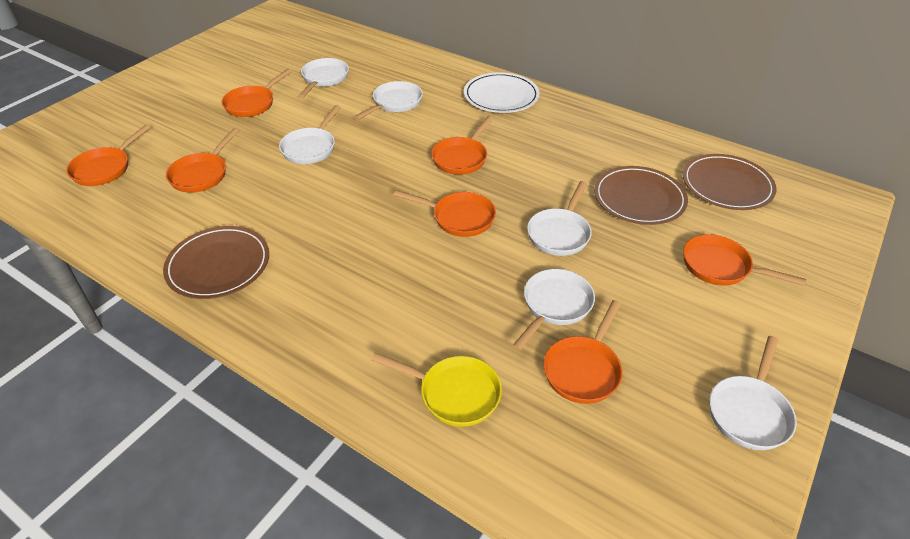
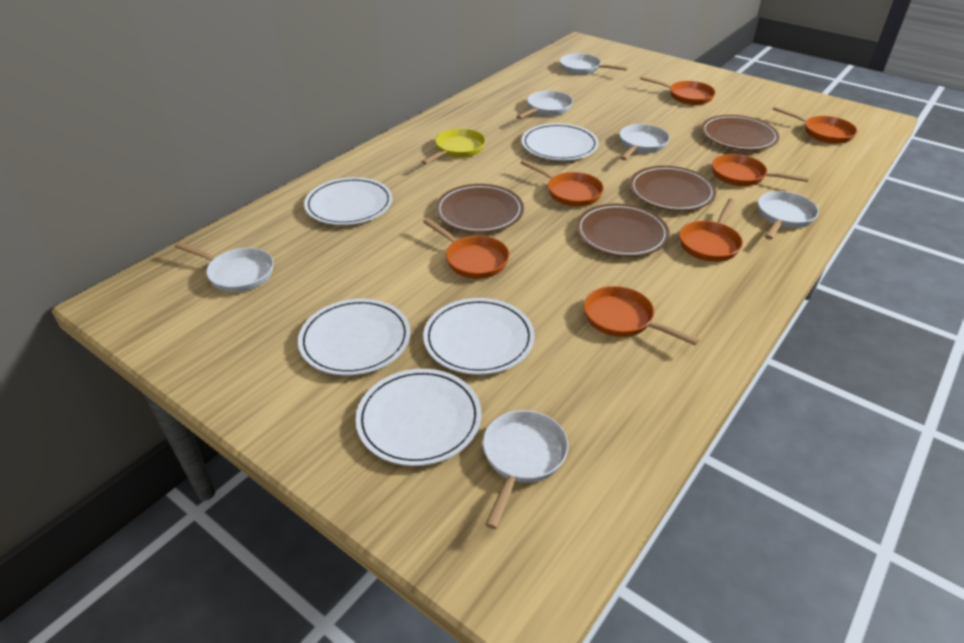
brown plate: [163,226,269,299] [594,166,688,225] [682,154,777,210] = 3 -> [435,184,524,233] [576,204,670,257] [629,166,716,211] [701,115,779,150] = 4
white plate: [464,72,540,113] = 1 -> [298,299,410,376] [304,177,393,225] [356,369,482,466] [423,298,535,375] [521,123,599,160] = 5

